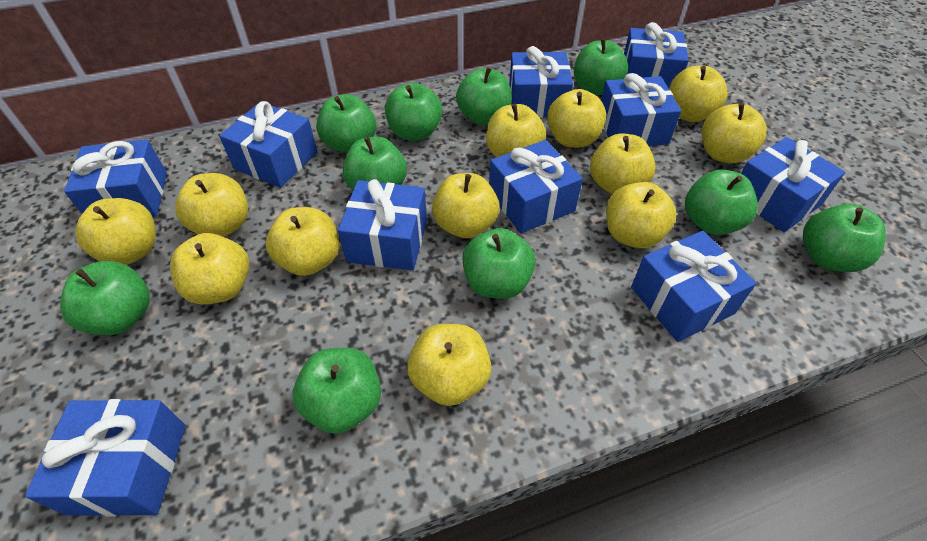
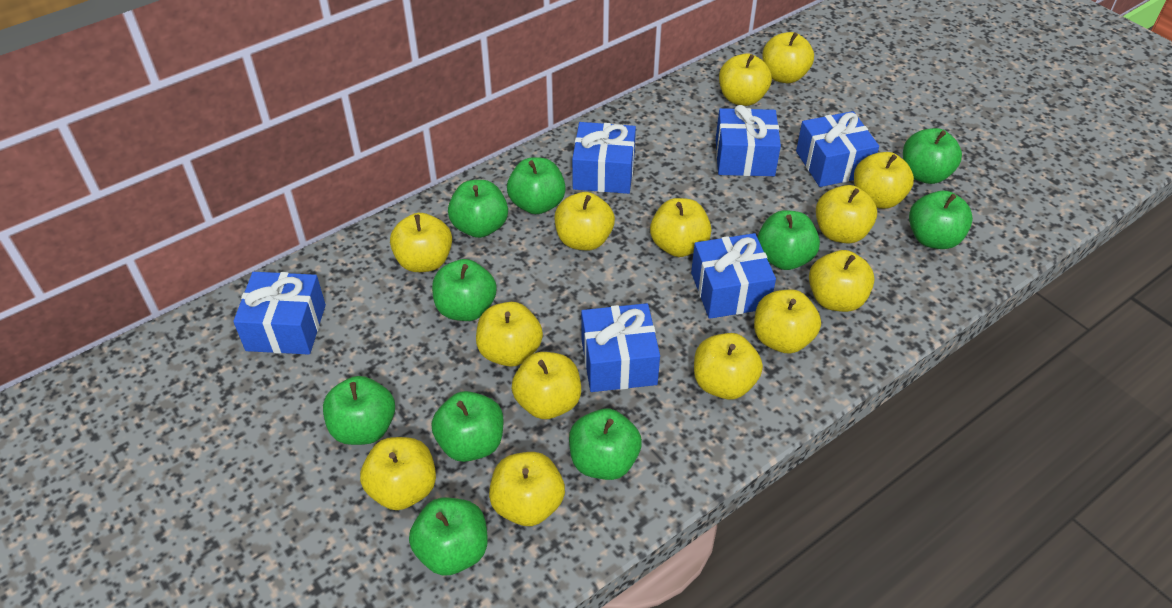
blue gift: [25,399,186,516] [64,140,167,217] [219,101,317,188] [338,179,427,271] [489,140,583,234] [509,46,573,118] [601,73,681,146] [624,22,689,89] [631,231,757,342] [741,137,845,232] = 10 -> [233,272,326,355] [572,122,636,194] [581,303,660,392] [691,233,776,319] [716,105,781,176] [796,111,879,187] = 6
yellow apple: [75,198,156,265] [170,233,250,304] [175,173,248,237] [266,207,339,276] [407,324,492,406] [432,173,500,238] [486,104,546,157] [547,89,606,148] [590,133,656,194] [606,182,677,248] [669,66,728,122] [702,103,767,163] = 12 -> [360,437,436,510] [390,213,452,272] [476,302,543,367] [489,452,565,526] [512,352,581,419] [555,192,615,250] [650,198,711,257] [694,333,763,399] [719,53,772,106] [754,290,821,354] [762,32,814,83] [809,250,875,312] [816,185,877,244] [854,152,914,209] = 14

